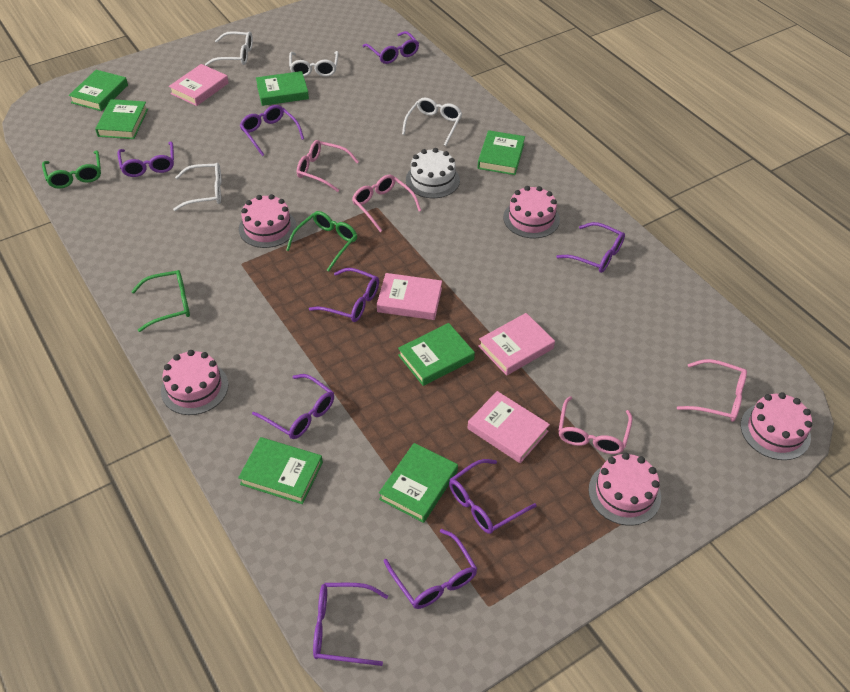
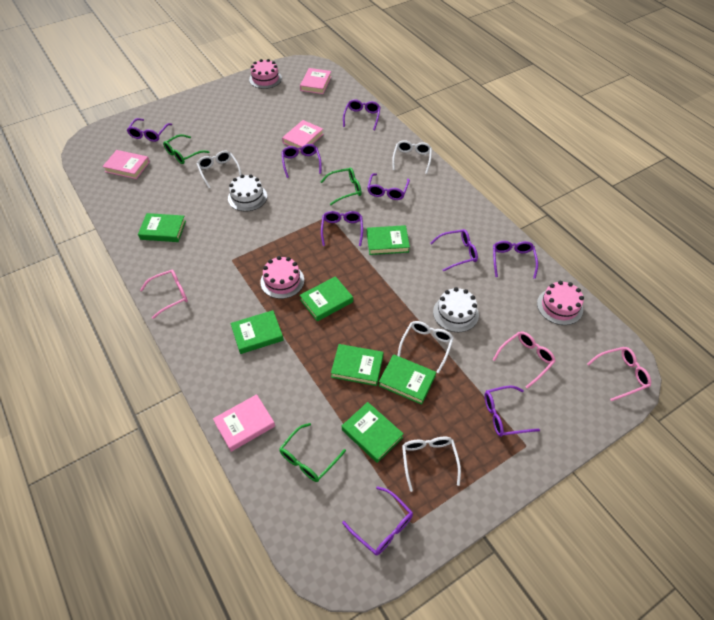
pink cake: [161,350,228,415] [239,194,296,248] [503,186,560,239] [588,453,661,526] [741,392,812,460] = 5 -> [249,59,282,89] [260,256,304,299] [537,281,584,325] = 3
pink glasses: [297,140,359,192] [352,175,421,232] [558,396,632,454] [677,359,747,422] = 4 -> [140,270,188,319] [493,331,556,389] [587,347,651,401] = 3
white cake: [406,148,460,198] = 1 -> [228,174,267,211] [433,287,479,332] = 2

